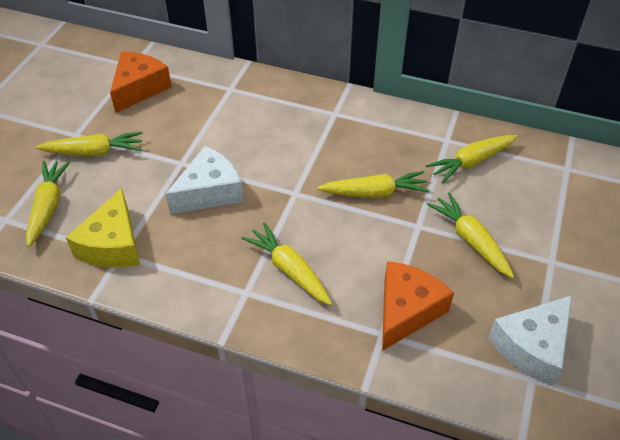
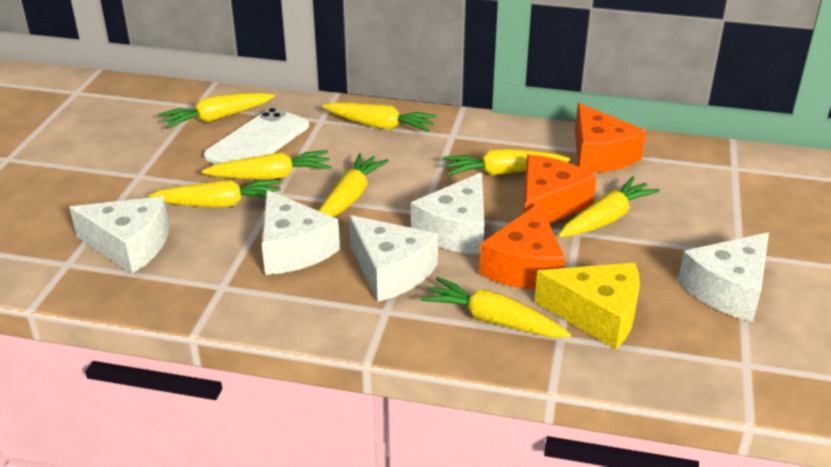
orange cheese: [110,51,172,113] [382,261,454,351] = 2 -> [479,203,565,290] [524,155,597,223] [575,103,646,173] = 3
white cheese: [165,146,243,214] [488,295,572,386] = 2 -> [69,196,169,274] [262,190,340,275] [349,215,438,302] [411,172,485,254] [678,233,769,322] = 5
white phone: none = 0 -> [204,108,309,164] = 1
yellow carrot: [26,161,71,247] [36,131,143,156] [241,222,332,306] [317,171,430,198] [426,135,518,183] [427,192,514,278] = 6 -> [147,179,281,208] [158,93,275,129] [202,150,331,180] [318,153,389,217] [322,102,437,132] [421,277,571,338] [443,149,570,176] [558,177,660,237] = 8

